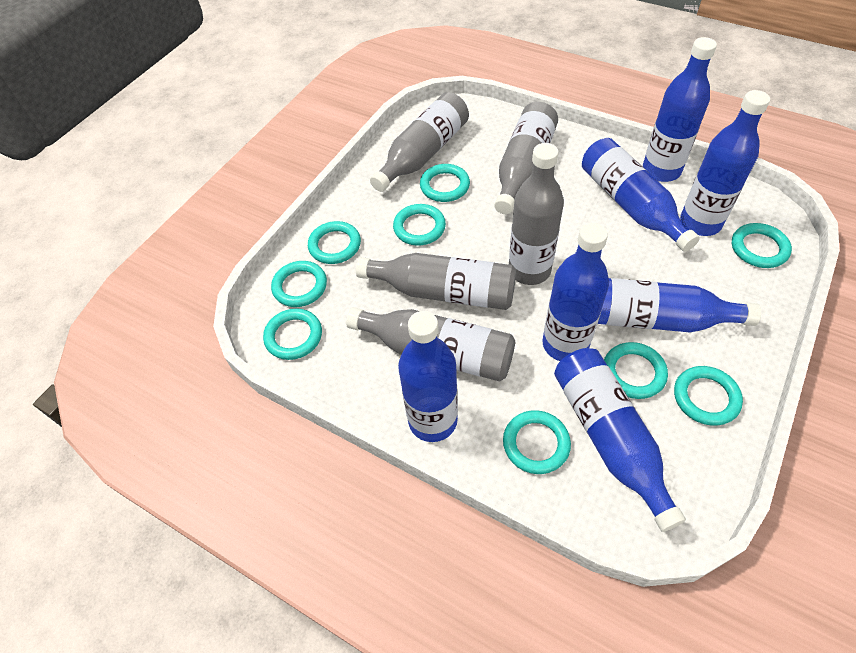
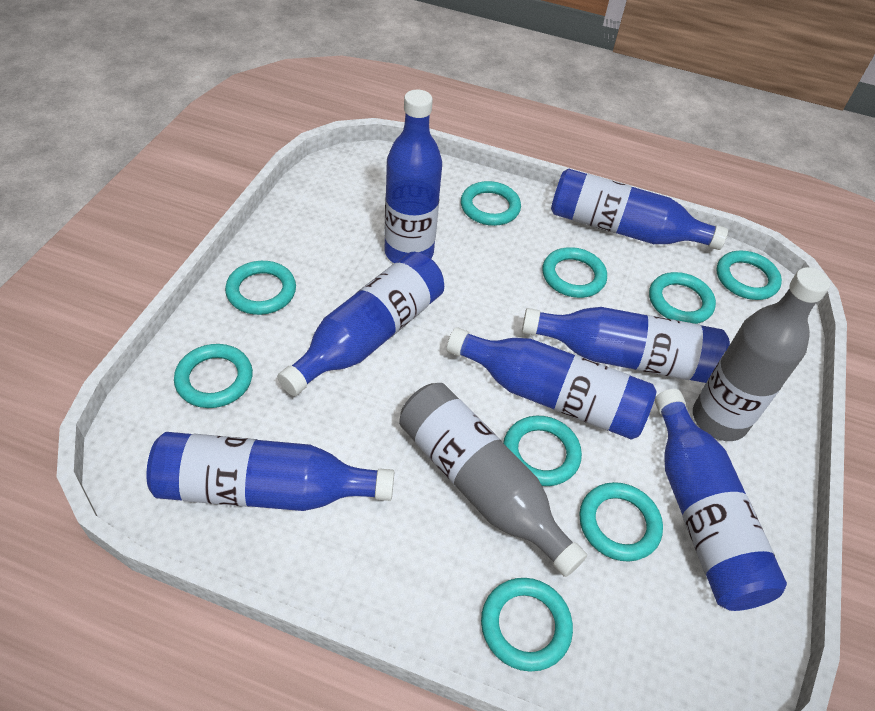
grey bottle: [346,307,515,382] [356,253,516,310] [370,92,469,192] [494,102,558,214] [509,143,564,285] = 5 -> [399,383,587,577] [693,267,830,441] = 2

